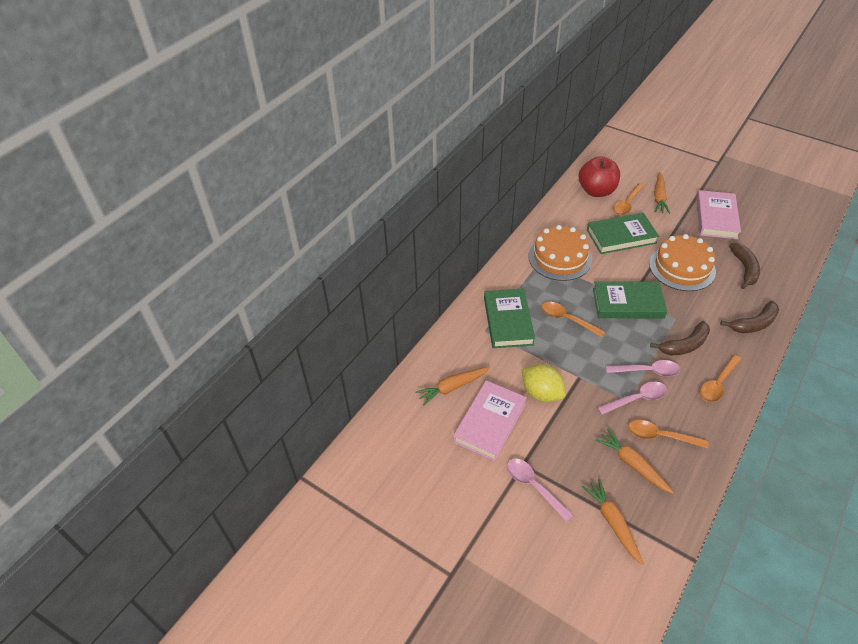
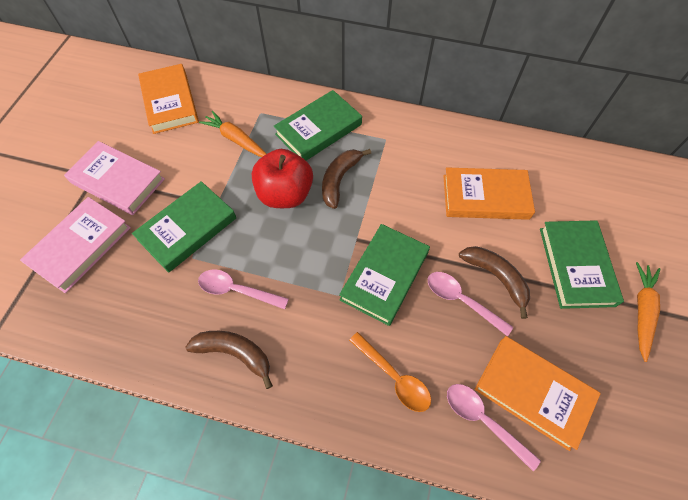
green book: [484,288,535,348] [587,213,659,254] [593,281,667,319] = 3 -> [132,181,236,273] [274,90,362,161] [339,224,430,326] [540,220,624,309] = 4
orange book: none = 0 -> [138,64,199,134] [443,167,535,220] [475,336,601,451] = 3
orange cake: [529,225,592,281] [649,234,716,291] = 2 -> none = 0
orange carrot: [415,366,490,406] [582,479,644,565] [595,429,674,494] [654,172,670,214] = 4 -> [199,111,266,157] [636,262,661,362] = 2
orange spoon: [541,302,605,337] [613,183,644,215] [628,420,709,449] [700,355,742,402] = 4 -> [349,332,431,412] = 1
yellow lemon: [522,364,566,402] = 1 -> none = 0

